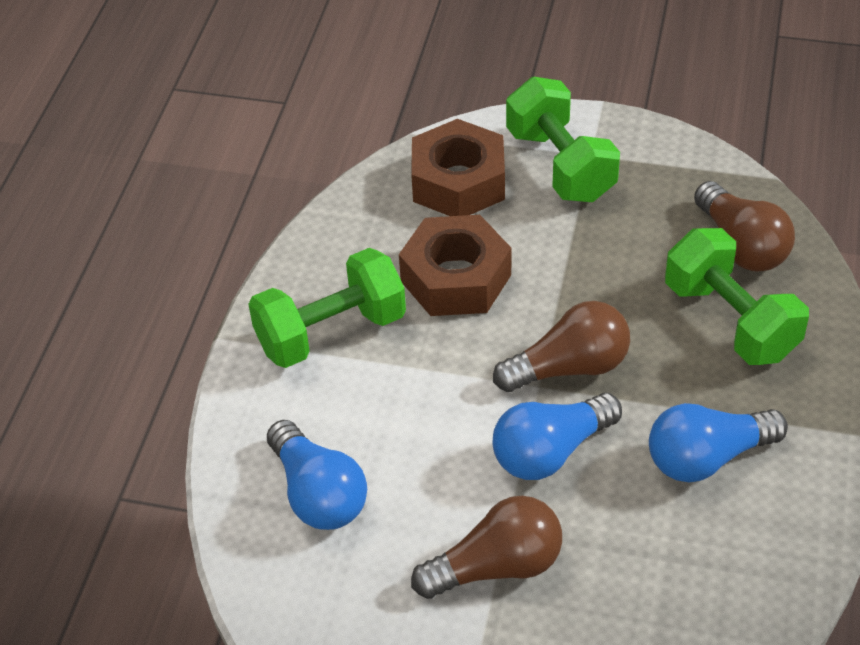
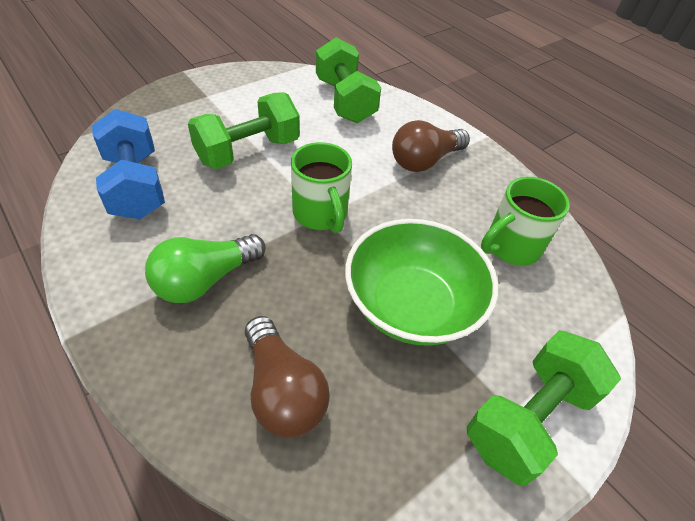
blue dumbbell: none = 0 -> [92,109,165,219] = 1
blue light bulb: [267,420,367,530] [493,393,622,480] [649,403,788,483] = 3 -> none = 0
brown light bulb: [411,496,562,599] [493,301,630,392] [694,181,795,272] = 3 -> [245,316,330,437] [392,120,470,172] = 2
brown nut: [399,215,511,316] [411,119,505,216] = 2 -> none = 0
green bowl: none = 0 -> [345,219,498,346] = 1
green light bulb: none = 0 -> [145,234,266,303] = 1
green mug: none = 0 -> [291,142,352,233] [481,177,570,266] = 2

